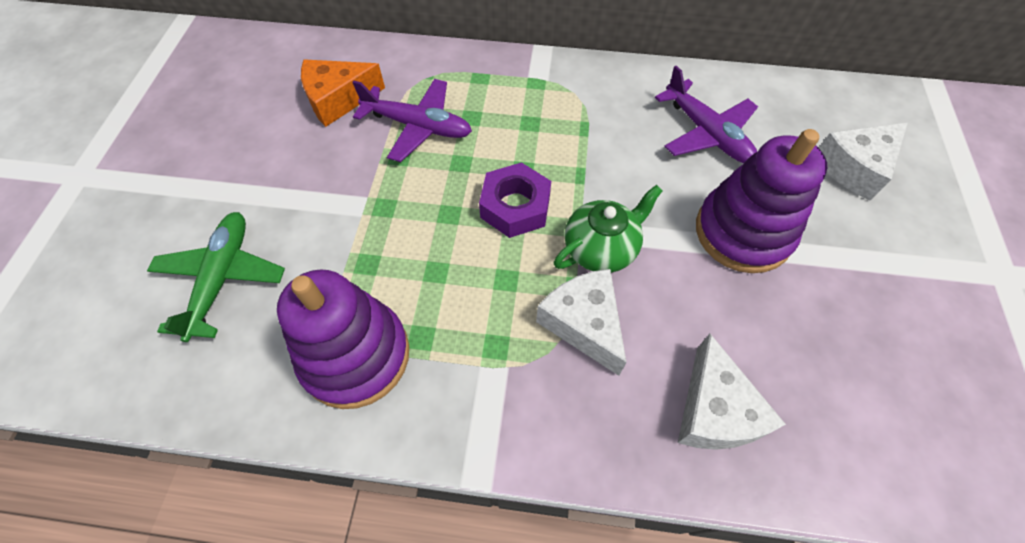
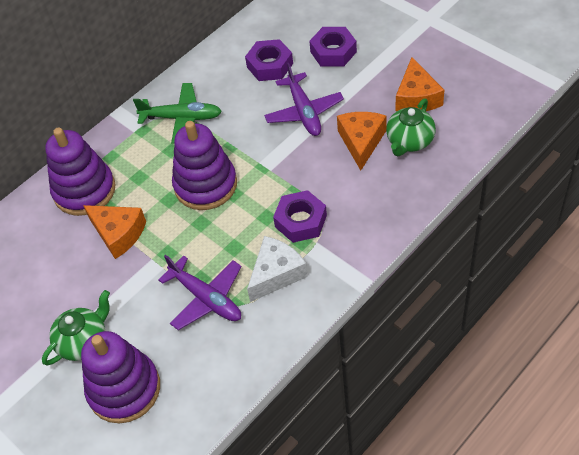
green teapot: [554,185,663,273] = 1 -> [42,290,110,366] [386,98,436,156] = 2
orange cheese: [301,59,385,127] = 1 -> [83,205,146,259] [337,112,386,171] [395,57,444,111] = 3
purple nut: [479,162,551,238] = 1 -> [245,39,293,81] [273,190,327,243] [309,27,357,67] = 3
purple stacking toy: [277,269,409,409] [696,129,827,273] = 2 -> [45,127,116,216] [81,331,160,423] [172,121,237,210] = 3
white cheese: [536,269,627,376] [678,334,786,450] [819,123,908,201] = 3 -> [247,236,308,302] = 1

